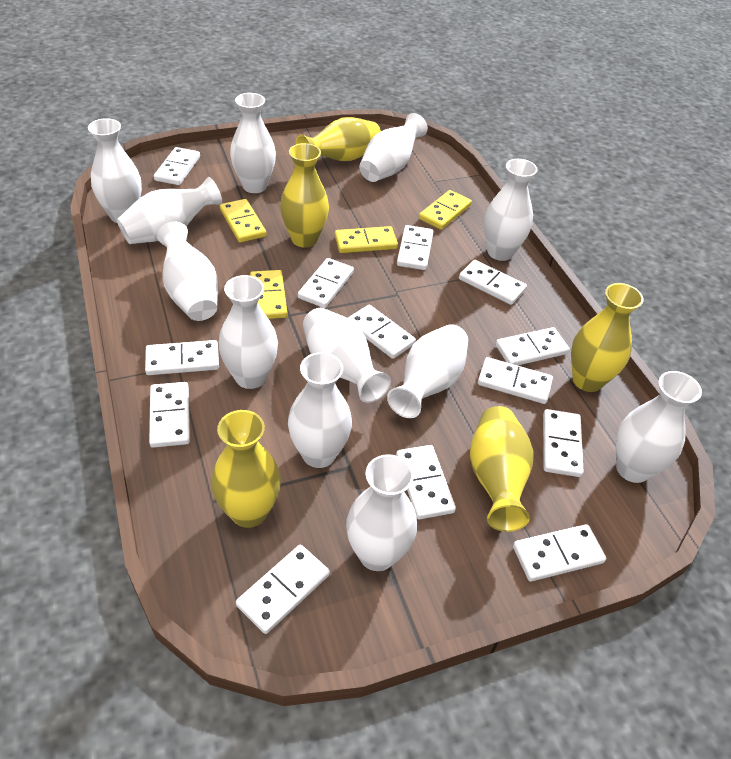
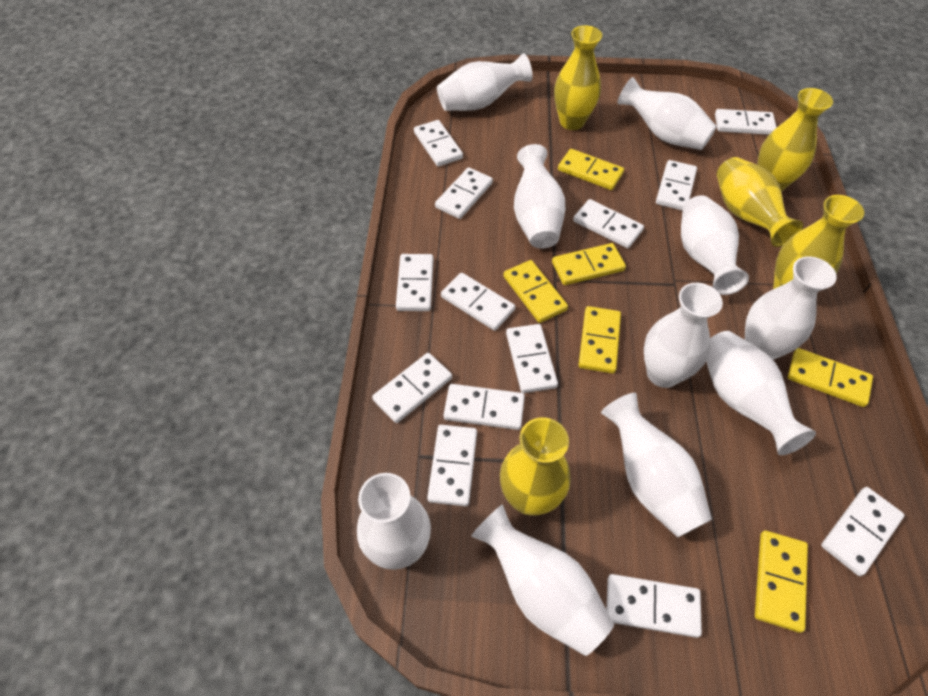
white vase: [88,118,142,223] [117,177,222,244] [157,222,218,321] [218,275,278,389] [230,93,276,193] [288,352,352,468] [303,308,391,403] [346,454,417,571] [359,113,428,182] [387,324,468,418] [484,159,538,261] [616,371,702,483] = 12 -> [357,473,431,570] [437,53,533,111] [471,504,614,656] [514,144,565,249] [601,393,712,538] [617,77,717,150] [644,283,723,388] [681,195,749,295] [706,331,816,455] [745,256,837,360] = 10
yellow domino: [220,199,267,243] [250,270,287,319] [335,226,398,253] [419,190,472,230] = 4 -> [503,260,568,323] [552,243,626,285] [558,149,624,190] [579,306,621,374] [755,531,808,633] [788,348,873,407] = 6

